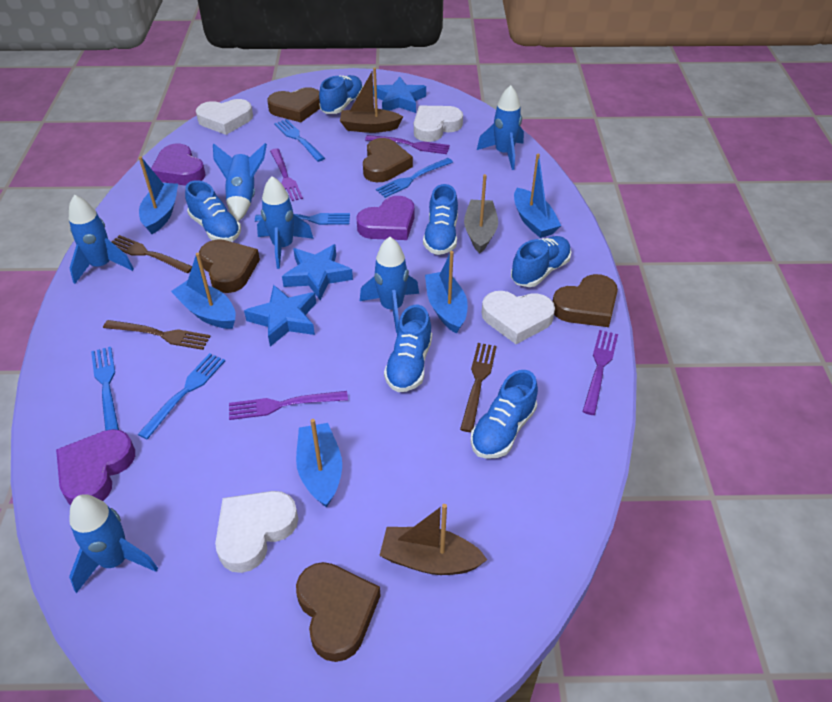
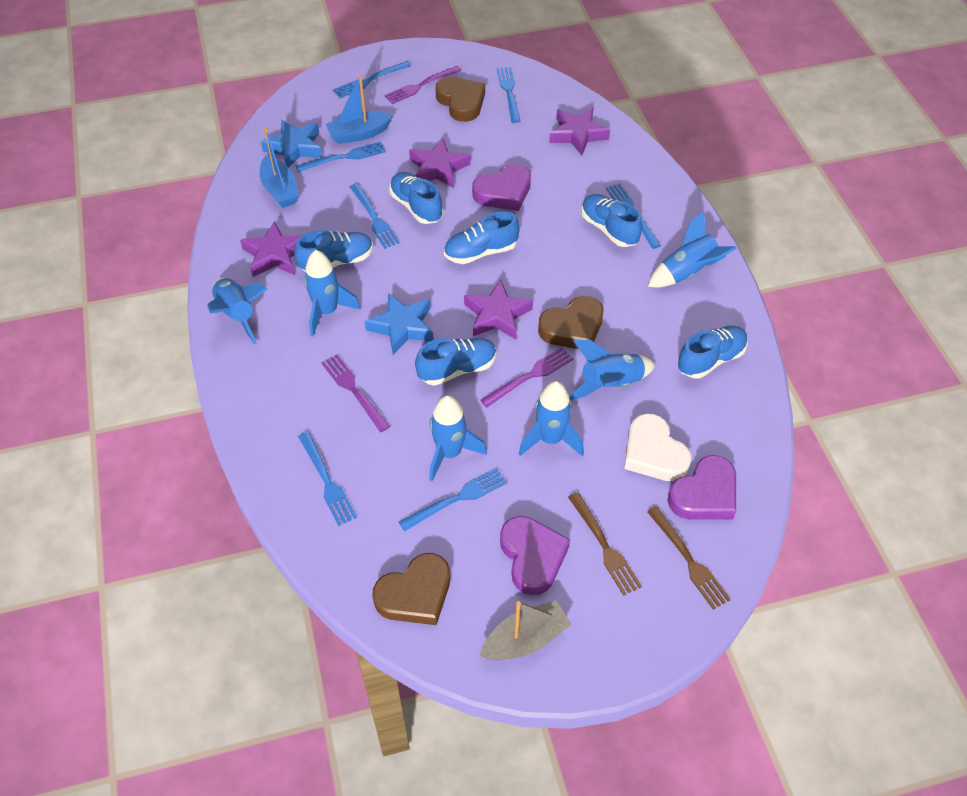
blue boat: [139,156,178,234] [171,253,236,329] [296,419,342,508] [425,251,468,334] [514,154,561,238] = 5 -> [260,127,299,208] [326,75,393,144] = 2
blue fork: [91,347,119,431] [138,353,225,439] [255,213,350,225] [274,119,325,162] [376,158,453,198] = 5 -> [296,142,386,172] [298,432,357,526] [333,61,411,98] [350,183,400,249] [399,468,507,531] [497,67,520,123] [606,183,661,249] = 7
blue star: [244,285,316,347] [282,244,353,300] [373,77,426,113] = 3 -> [261,120,322,167] [364,293,434,355] = 2
brown boat: [340,68,403,133] [379,504,487,575] = 2 -> none = 0
brown fork: [103,320,211,350] [111,235,192,273] [460,343,497,432] = 3 -> [568,492,642,596] [647,506,731,610] = 2
brown heart: [199,239,260,293] [267,87,320,122] [296,562,380,662] [363,138,413,182] [552,274,618,327] = 5 -> [372,553,450,625] [436,77,485,122] [538,296,603,349] = 3
purple fork: [229,391,348,420] [270,148,303,201] [365,135,450,154] [582,330,618,415] = 4 -> [321,354,390,432] [384,66,462,104] [481,347,574,407] = 3
purple star: none = 0 -> [240,221,301,277] [409,138,471,188] [464,279,533,339] [549,108,610,155] = 4
white heart: [196,99,253,135] [215,491,298,573] [414,106,463,142] [482,291,555,344] = 4 -> [624,414,691,481] = 1

